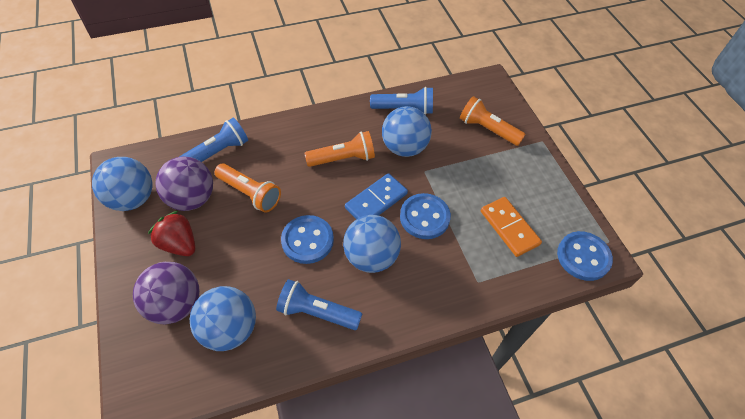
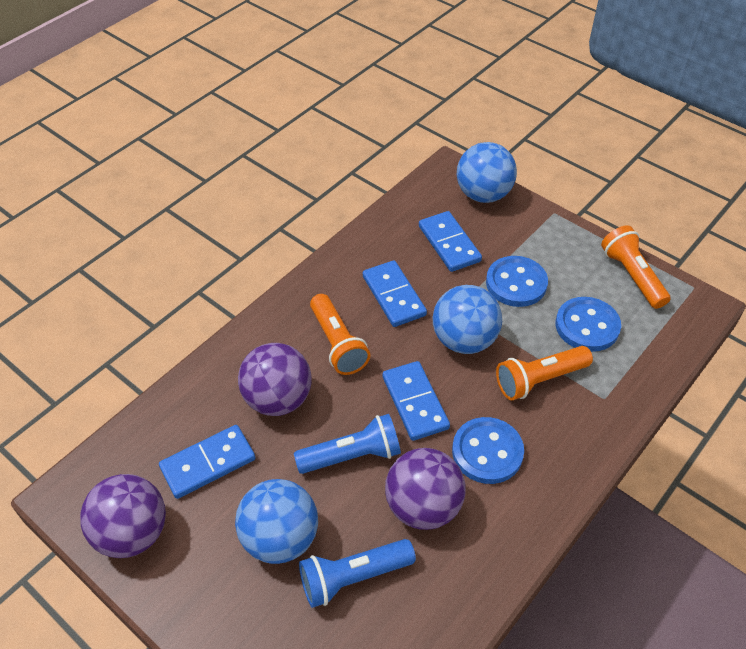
blue ball: [92,157,153,211] [190,286,256,351] [343,215,401,273] [382,106,432,157] = 4 -> [235,479,318,564] [432,285,502,354] [457,142,517,203] = 3
blue domino: [345,173,408,219] = 1 -> [159,425,255,499] [363,260,427,327] [382,361,450,441] [419,211,482,272] = 4
blue flashlight: [179,118,248,162] [276,279,362,330] [370,87,433,115] = 3 -> [294,414,401,474] [299,539,416,608] = 2
orange domino: [481,197,542,257] = 1 -> none = 0
purple ball: [133,262,200,324] [155,157,213,211] = 2 -> [80,474,166,558] [238,343,312,416] [385,448,466,530] = 3
red strawberry: [148,211,195,256] = 1 -> none = 0

